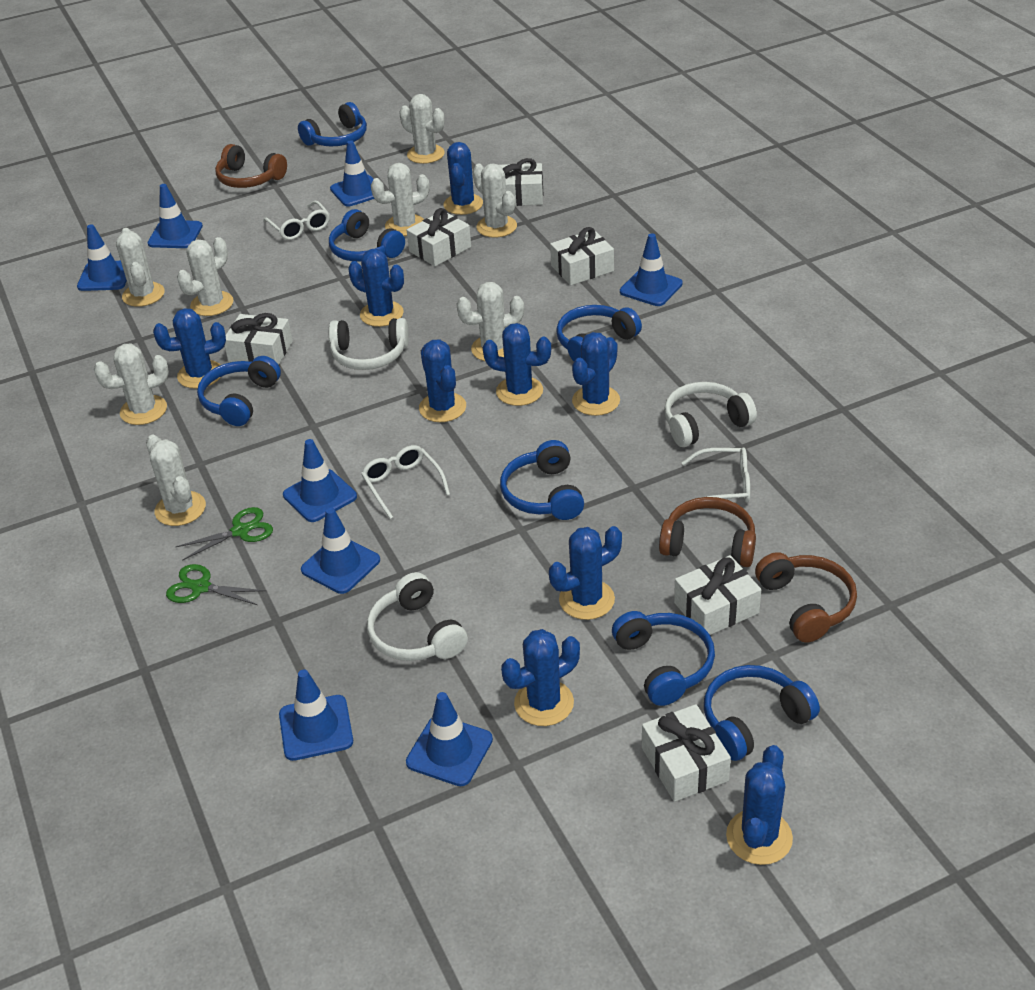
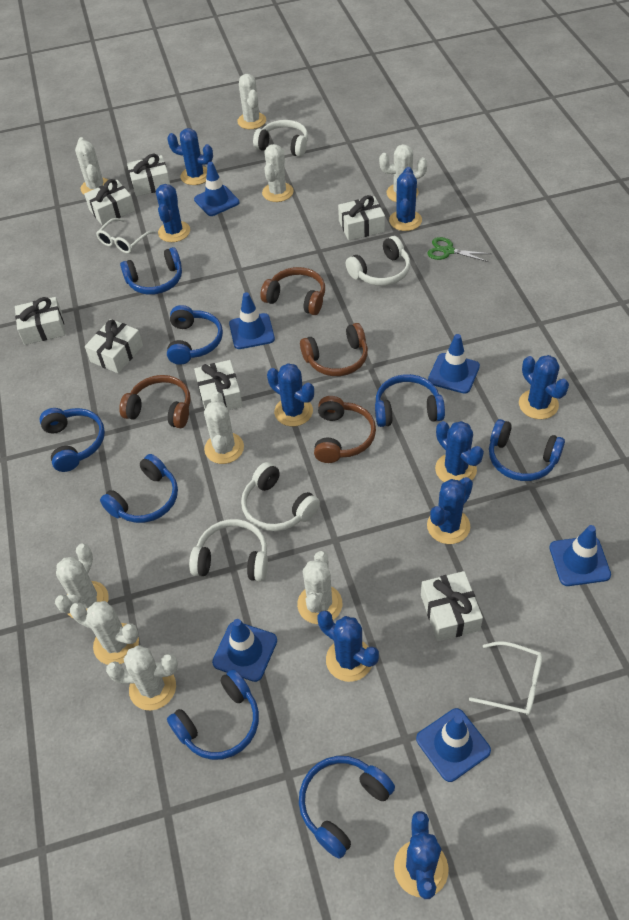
blue headphones: [197,356,281,426] [298,102,367,146] [329,209,405,262] [500,440,584,520] [556,305,642,361] [612,611,715,706] [704,665,820,761] = 7 -> [39,408,105,472] [100,454,178,523] [120,247,182,295] [167,305,223,365] [167,669,259,760] [299,756,395,859] [375,374,445,427] [489,419,565,481] = 8
blue traffic cone: [77,224,127,291] [147,184,203,248] [279,670,353,761] [283,439,357,522] [301,507,380,594] [330,140,375,206] [406,692,493,786] [620,234,683,306] = 8 -> [194,162,239,216] [212,619,277,682] [229,292,275,349] [416,708,491,782] [428,334,480,394] [549,525,611,586] = 6
brown headphones: [215,144,287,188] [659,497,756,567] [755,552,857,642] = 3 -> [119,375,190,428] [260,267,325,315] [300,323,368,376] [314,396,376,463] = 4
green scissors: [166,564,266,605] [176,507,273,561] = 2 -> [427,237,491,262] = 1
white cactus: [94,344,169,425] [116,228,165,307] [146,435,206,526] [177,237,234,316] [371,163,429,236] [399,94,445,164] [457,282,524,361] [473,163,517,238] = 8 -> [55,543,109,619] [70,601,139,665] [75,137,108,194] [106,645,178,710] [204,391,244,464] [237,74,266,129] [262,144,294,202] [297,551,342,624] [379,144,427,202] = 9
white gift: [225,313,293,365] [407,208,471,266] [500,158,543,206] [550,227,614,285] [642,704,731,802] [674,555,761,635] = 6 -> [15,297,65,345] [84,179,135,225] [85,319,143,373] [127,154,171,196] [194,360,243,411] [338,195,385,241] [421,571,483,641] = 7
white glasses: [263,201,330,240] [361,445,450,519] [681,447,750,502] = 3 -> [96,218,156,254] [469,641,543,715] = 2
white headphones: [329,318,409,370] [367,572,468,661] [664,382,757,447] = 3 -> [189,519,268,581] [241,462,320,531] [253,120,308,157] [346,236,410,286] = 4

